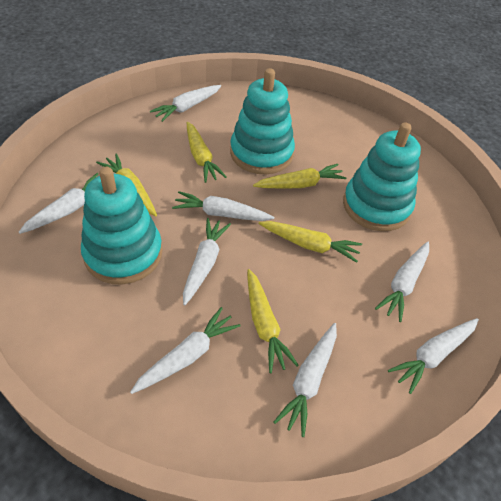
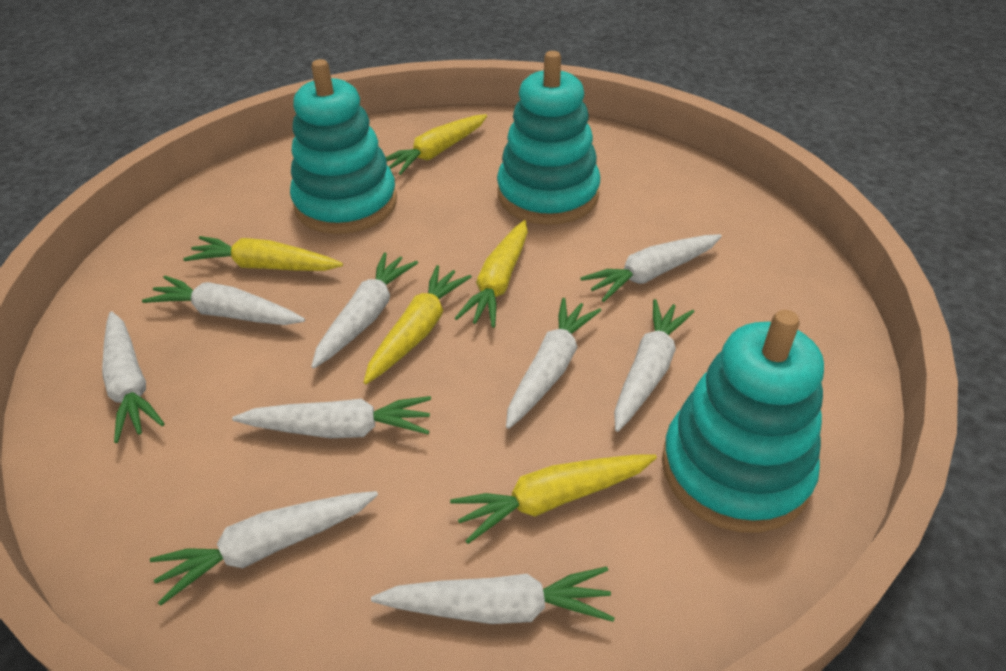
white carrot: [19,173,99,234] [130,307,241,394] [150,85,221,122] [172,191,274,221] [183,218,231,305] [274,323,337,437] [375,242,429,322] [388,318,479,394] = 8 -> [102,311,165,443] [142,276,305,325] [150,491,378,606] [232,396,431,438] [311,252,418,368] [371,567,615,624] [506,298,601,429] [580,234,722,302] [614,299,695,432] = 9

